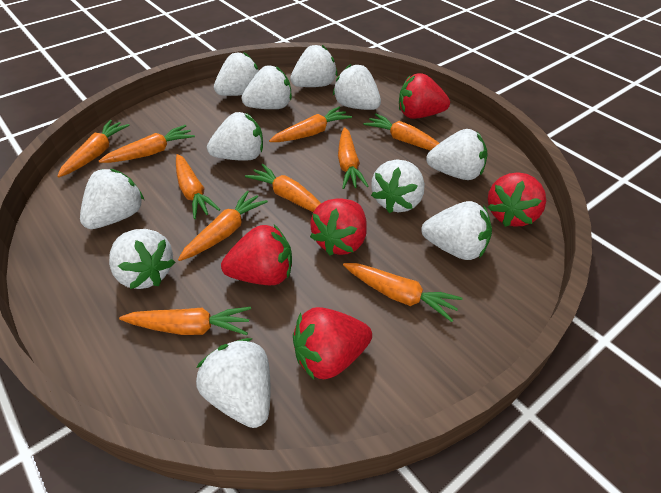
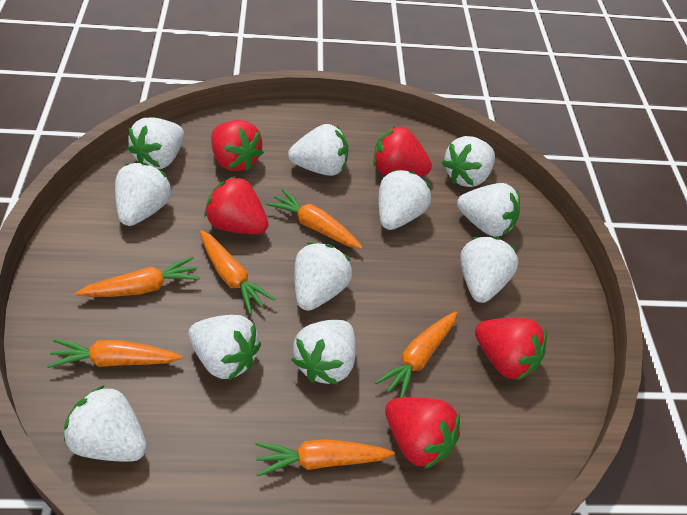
orange carrot: [57,120,130,177] [99,125,195,163] [119,307,251,335] [176,154,221,219] [178,191,268,261] [245,164,321,212] [269,107,352,142] [338,127,369,189] [343,263,462,322] [363,114,439,151] = 10 -> [47,339,183,368] [75,257,200,297] [200,230,275,314] [256,439,395,477] [266,189,363,249] [375,311,457,398] = 6

